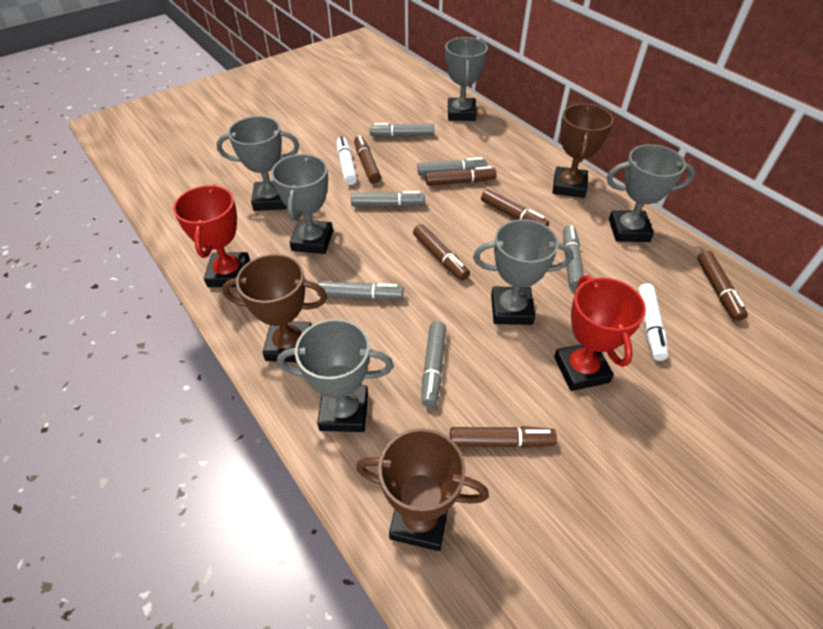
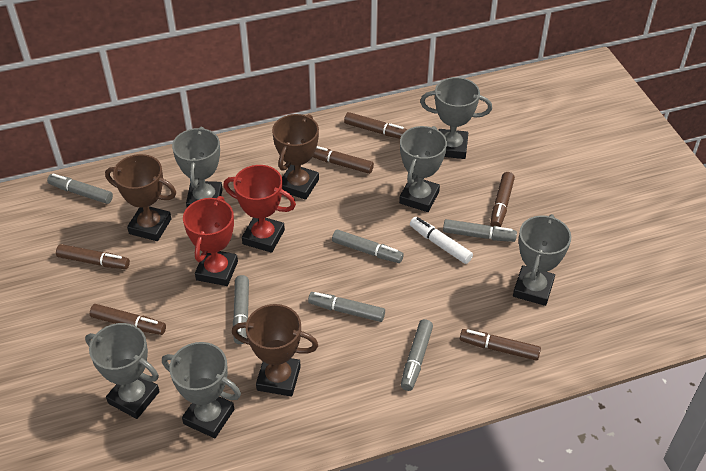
white marker: [337,136,357,185] [638,283,669,361] = 2 -> [410,217,473,264] = 1

